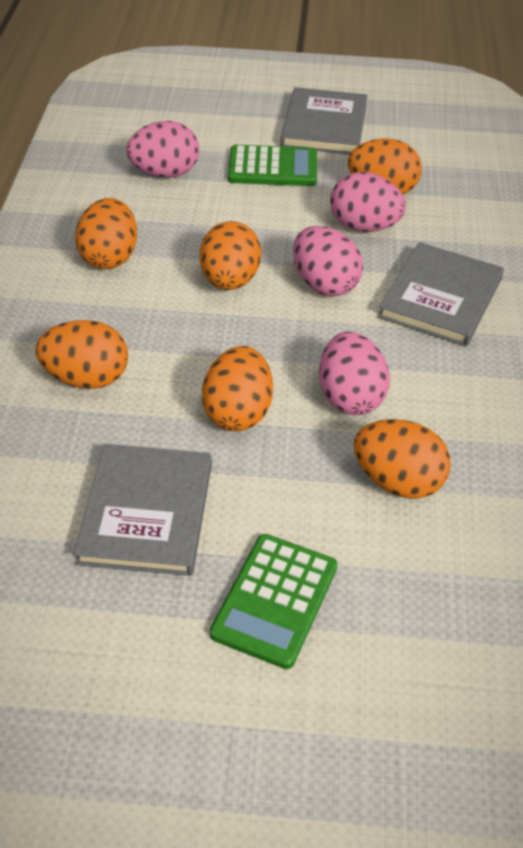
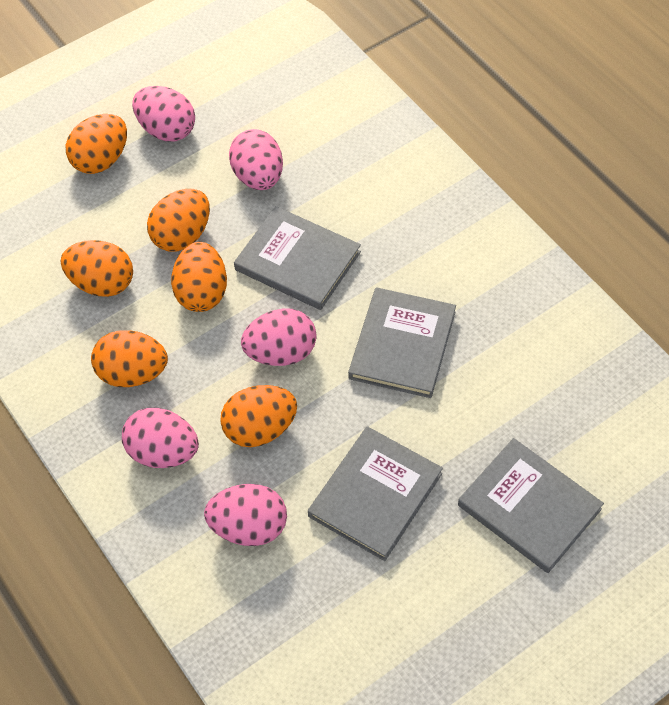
green calculator: [210,534,337,669] [228,145,317,186] = 2 -> none = 0
grey book: [74,444,212,576] [281,87,368,155] [378,242,504,346] = 3 -> [234,206,361,310] [308,426,443,561] [348,287,456,398] [458,438,604,573] = 4
pink egg: [126,121,199,178] [293,226,363,296] [319,332,390,415] [330,172,406,232] = 4 -> [122,408,199,468] [132,86,195,142] [204,484,287,546] [229,129,283,190] [241,308,317,366] = 5

